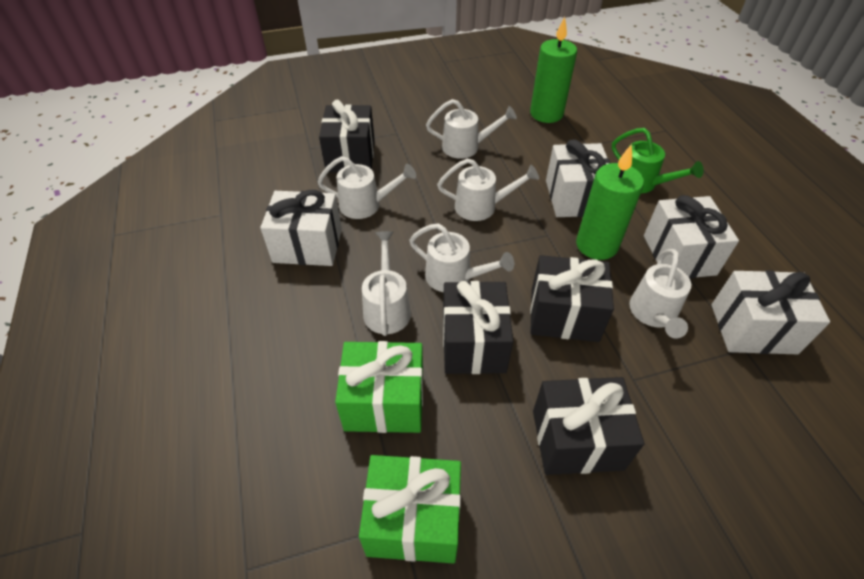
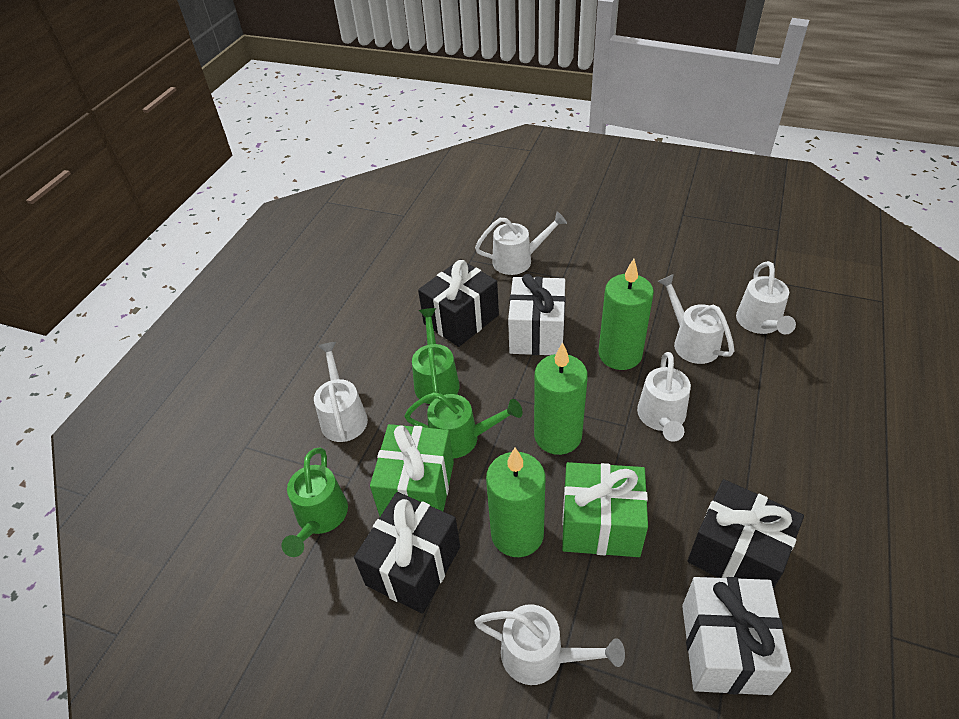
black gift: [319,100,375,173] [443,281,513,374] [530,255,614,342] [533,377,644,475] = 4 -> [354,492,460,614] [418,259,499,347] [688,479,804,589] = 3
green candle: [530,17,577,123] [576,144,644,260] = 2 -> [486,448,546,557] [534,342,588,455] [599,259,654,370] = 3
green watering can: [612,128,704,193] = 1 -> [281,448,348,557] [404,392,523,458] [412,308,460,404] = 3
white gift: [260,190,342,266] [546,139,610,217] [644,195,739,278] [712,270,830,354] = 4 -> [508,274,566,355] [682,577,791,695] = 2

